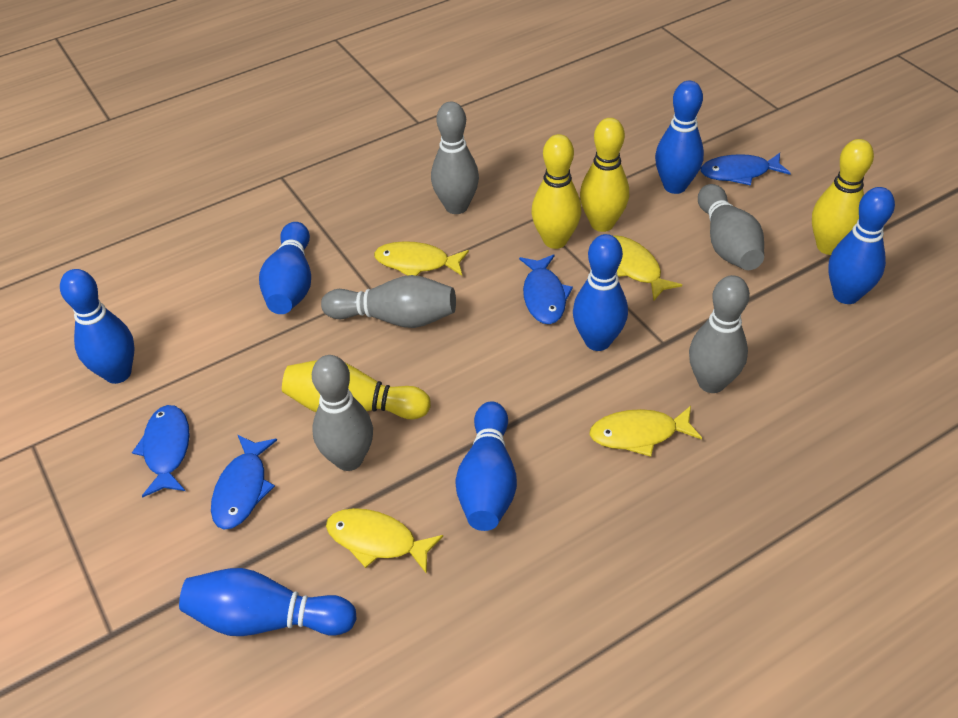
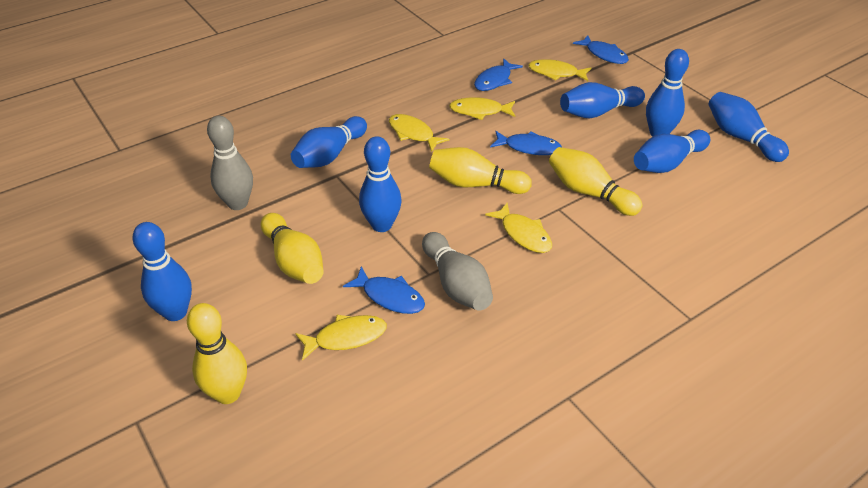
grey bowling pin: [312,355,373,471] [321,275,456,328] [431,102,479,214] [689,275,750,393] [698,184,764,270] = 5 -> [207,116,253,210] [422,232,493,311] = 2
yellow fish: [326,508,443,574] [374,241,469,276] [589,406,702,457] [614,235,682,301] = 4 -> [295,315,387,361] [389,114,449,152] [449,97,515,120] [485,203,552,253] [528,59,591,81] = 5

